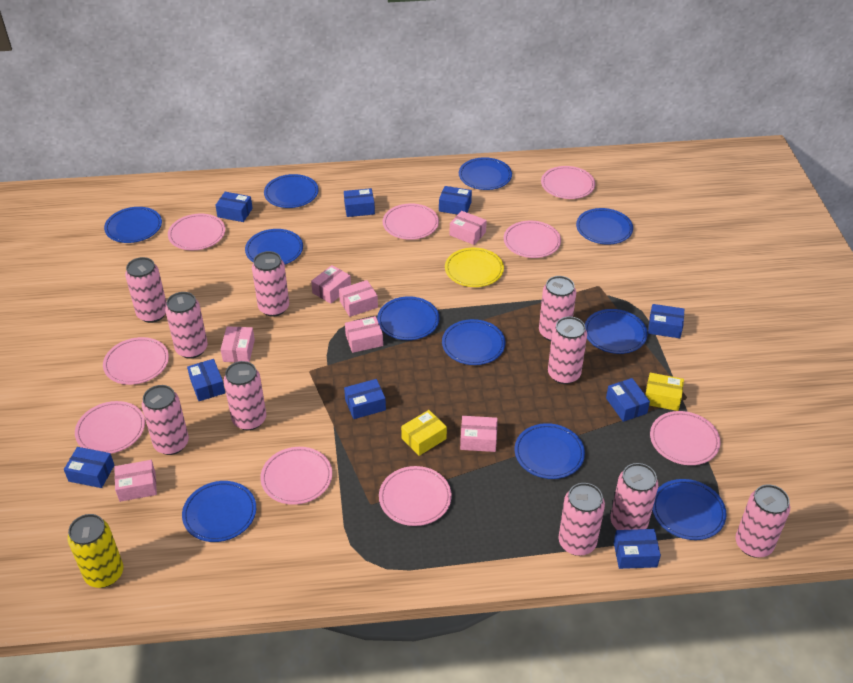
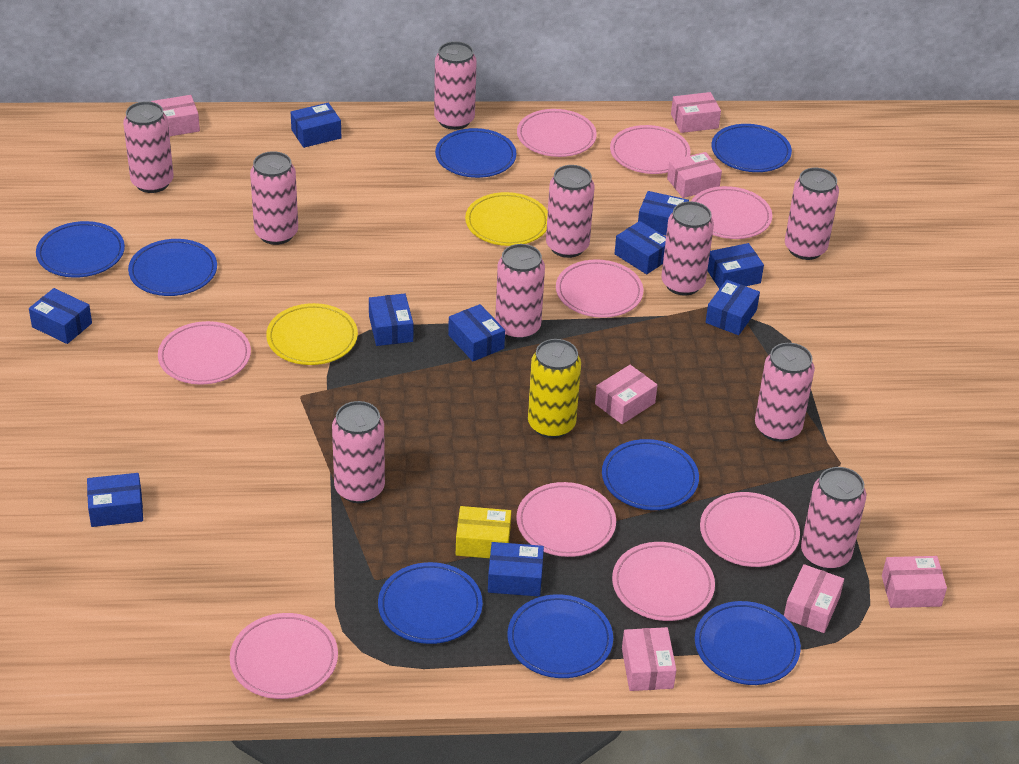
blue box: [64,447,114,488] [187,359,225,401] [215,192,253,222] [344,188,375,217] [344,379,386,419] [439,186,472,215] [606,378,650,422] [614,529,661,569] [648,304,684,338] = 9 -> [29,288,92,344] [87,473,143,527] [291,103,341,148] [369,294,413,346] [448,304,505,361] [488,542,544,597] [614,221,666,274] [638,191,689,236] [706,280,760,335] [707,243,764,289] = 10
blue plate: [104,207,162,243] [182,481,256,542] [245,229,303,265] [264,174,319,208] [377,296,439,340] [442,319,505,365] [459,157,512,190] [515,423,585,479] [576,208,633,245] [585,309,647,354] [652,479,727,540] = 11 -> [36,221,125,278] [128,239,217,296] [378,562,483,644] [435,128,516,178] [507,594,613,678] [602,439,699,510] [695,601,801,685] [712,124,792,172] = 8
yellow box: [401,410,447,456] [645,373,684,411] = 2 -> [456,506,511,558] = 1
yellow plate: [445,248,504,287] = 1 -> [266,303,358,365] [465,192,548,246] = 2

